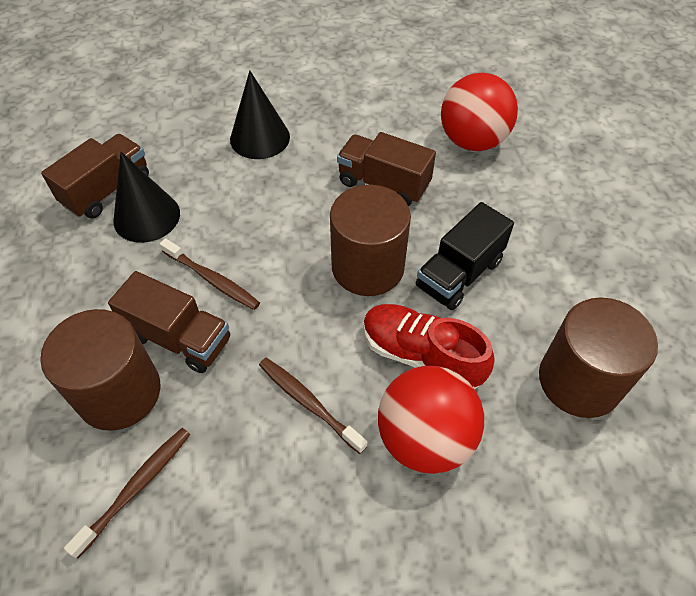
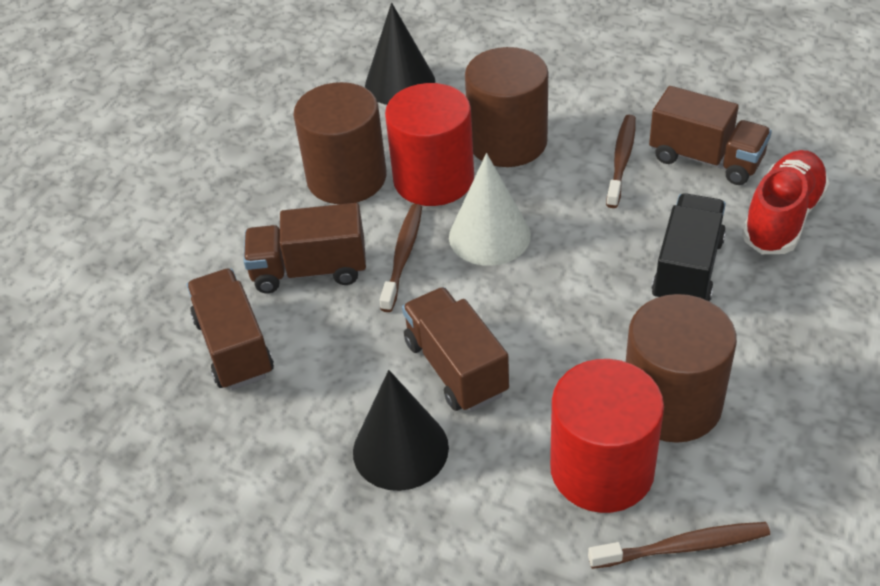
brown truck: [41,134,149,219] [108,271,230,373] [337,132,436,206] = 3 -> [187,268,274,390] [244,203,366,293] [402,287,509,412] [649,86,772,185] = 4
red ball: [378,366,484,474] [441,73,518,151] = 2 -> none = 0
red cylinder: none = 0 -> [385,83,474,206] [550,359,664,513] = 2
white cone: none = 0 -> [449,153,531,266] = 1

